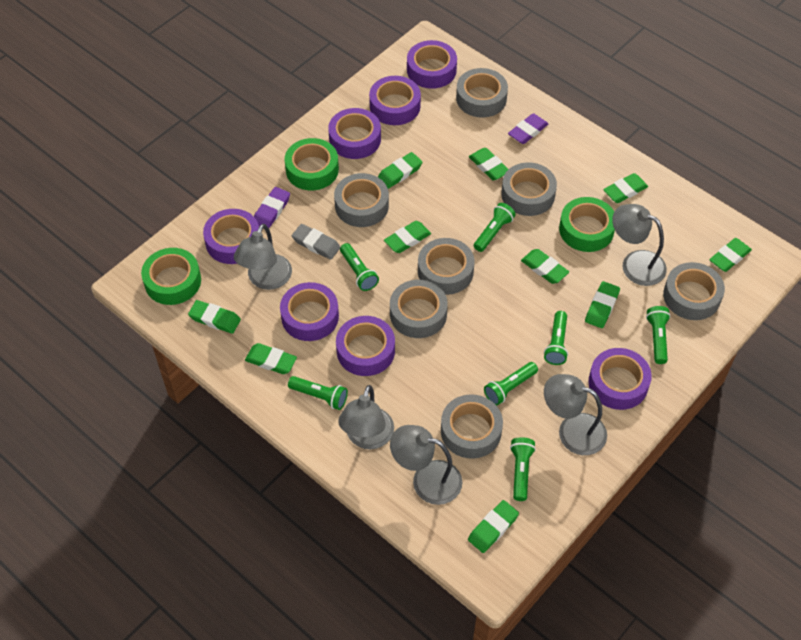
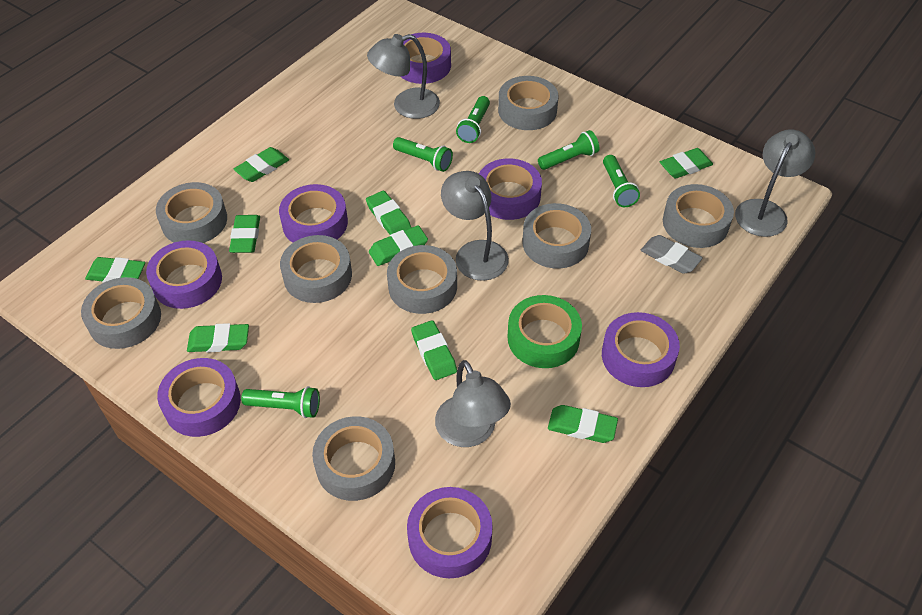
green eraser: [188,300,241,334] [245,343,297,374] [378,152,423,189] [384,221,431,253] [468,500,519,553] [469,148,508,180] [521,249,569,284] [585,281,620,328] [603,173,648,203] [709,238,752,272] = 10 -> [85,257,145,283] [187,323,249,352] [229,215,260,253] [234,147,289,182] [366,191,412,235] [369,225,428,266] [411,320,457,380] [548,405,618,443] [660,148,713,179] = 9
green flashlight: [288,376,348,410] [340,243,379,291] [474,203,516,252] [484,362,538,405] [510,437,536,501] [544,311,568,365] [646,306,670,364] = 7 -> [241,386,320,418] [393,137,453,172] [456,96,490,143] [538,130,599,170] [603,155,640,207] = 5
green tape: [141,248,201,305] [285,138,339,190] [559,197,615,252] = 3 -> [507,295,582,368] = 1
grey lamp: [234,224,292,290] [338,385,394,449] [390,425,462,505] [544,374,607,455] [612,204,667,286] = 5 -> [367,34,440,119] [435,360,511,447] [441,171,509,281] [735,129,815,237] = 4
grey tape: [334,173,389,227] [390,280,448,338] [418,238,475,295] [441,394,503,459] [456,68,508,118] [501,162,557,216] [663,262,725,320] = 7 -> [81,277,161,349] [156,182,227,243] [280,235,352,303] [312,416,395,501] [387,245,457,314] [498,76,558,130] [523,203,591,269] [663,184,734,248] = 8
purple eraser: [254,187,290,228] [508,113,548,144] = 2 -> none = 0

